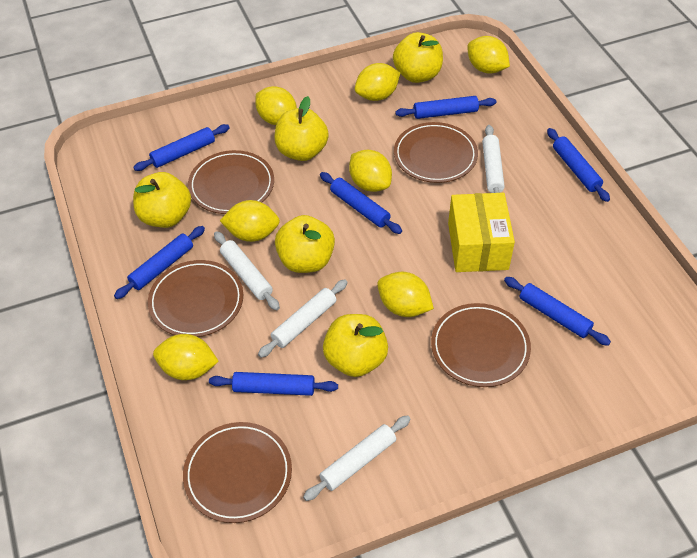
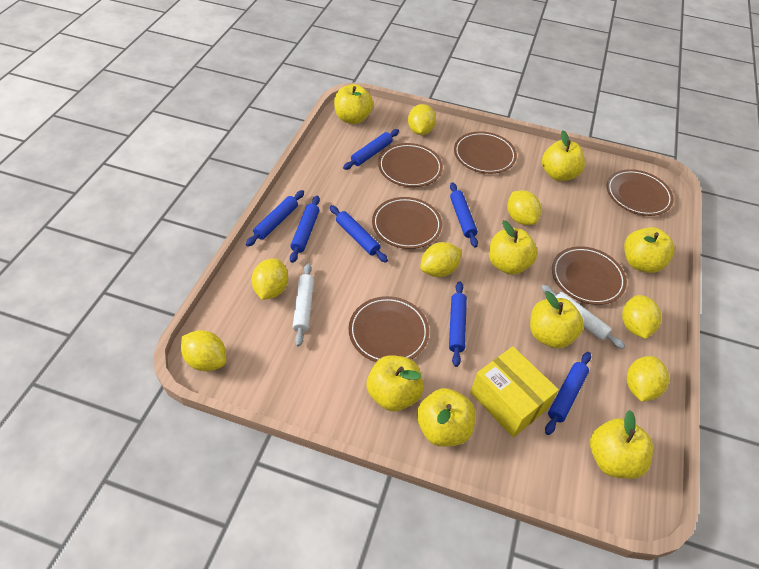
brown plate: [148,260,243,337] [183,422,292,523] [188,150,274,214] [394,122,478,183] [431,303,531,387] = 5 -> [349,296,429,362] [372,197,442,249] [378,143,443,187] [454,131,517,174] [552,246,627,305] [607,169,674,216] = 6
white rolling pin: [214,231,280,310] [258,279,348,358] [303,415,410,501] [482,125,505,193] = 4 -> [293,263,314,347] [541,285,625,349] = 2
yellow apple: [133,172,191,228] [274,96,329,161] [275,215,335,273] [323,314,388,377] [393,32,443,83] = 5 -> [334,84,373,124] [367,355,424,411] [417,388,475,447] [489,220,538,275] [530,291,584,349] [542,131,585,181] [590,410,653,479] [624,227,675,273] = 8

